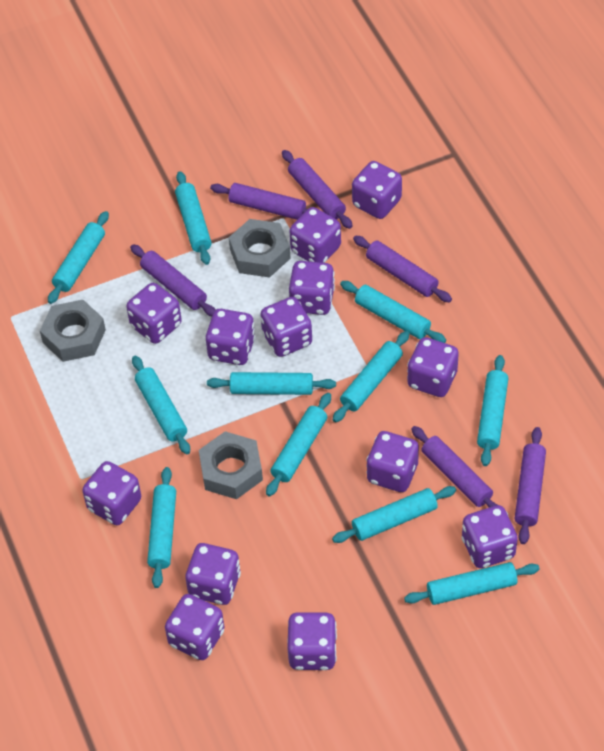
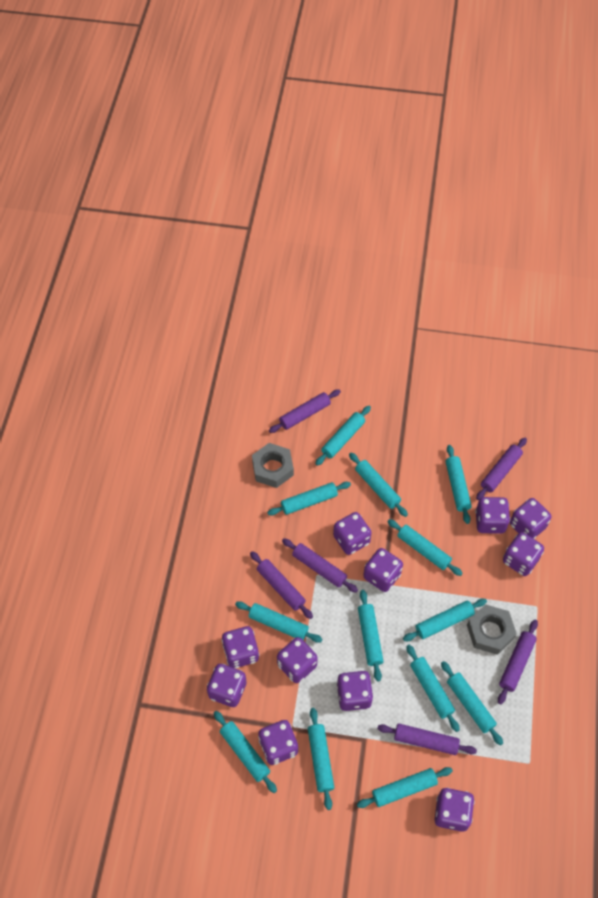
grey nut: [40,300,106,362] [199,431,263,499] [229,219,291,278] = 3 -> [252,443,294,488] [467,604,517,655] = 2
purple dice: [82,461,141,525] [126,283,182,344] [165,594,225,660] [185,543,241,605] [206,309,255,365] [260,297,312,357] [287,612,337,670] [289,261,335,315] [290,207,341,263] [352,161,402,219] [366,431,419,492] [407,337,459,397] [462,505,518,568] = 13 -> [207,664,247,707] [221,626,259,668] [258,720,298,765] [277,637,318,683] [333,512,372,555] [337,671,373,711] [363,548,403,592] [434,788,475,832] [475,497,510,534] [503,532,544,576] [510,498,551,539] = 11
turquoise rolling pin: [48,211,109,304] [132,356,190,454] [147,467,176,588] [175,171,212,265] [207,372,336,395] [266,393,331,496] [332,486,456,543] [333,331,410,423] [340,281,446,343] [404,562,540,605] [477,355,509,466] = 11 -> [214,711,277,793] [235,601,323,643] [267,482,351,515] [308,708,334,810] [315,406,371,466] [349,453,408,517] [357,767,453,808] [358,590,384,682] [387,519,463,576] [403,599,487,641] [406,645,460,732] [441,661,503,746] [446,445,472,524] = 13

